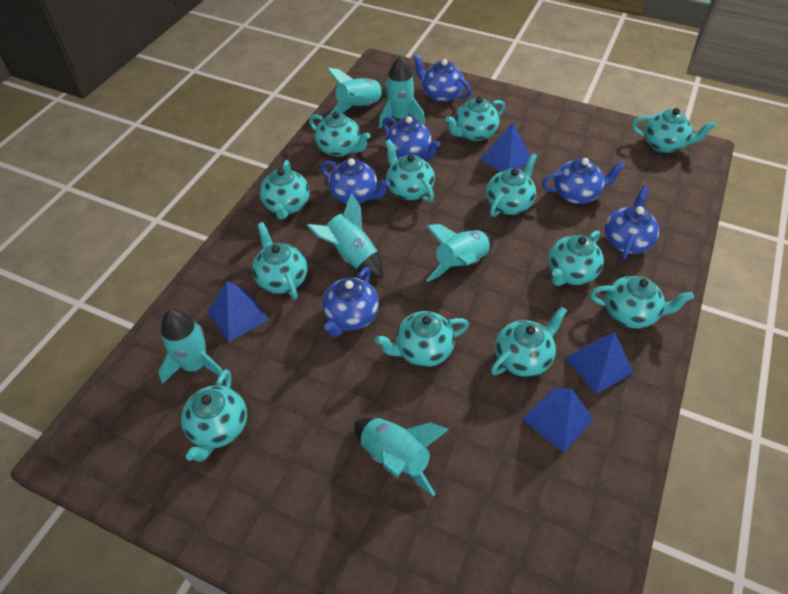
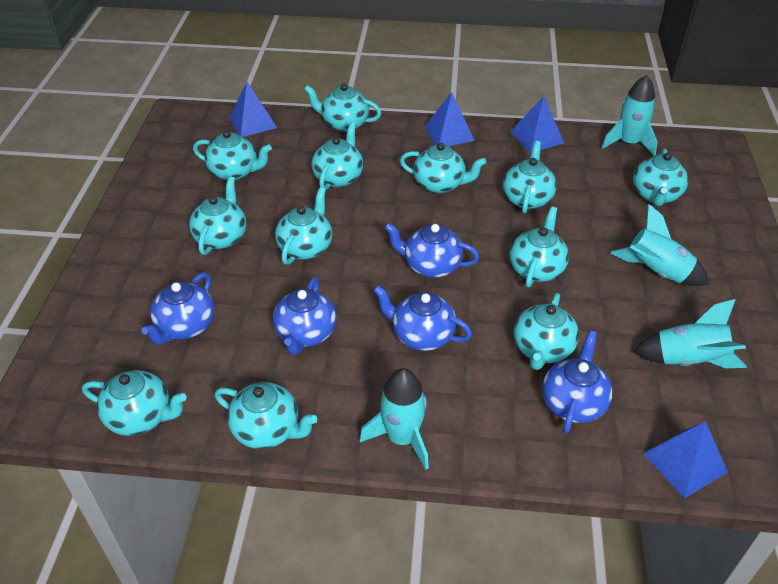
blue teapot: [320,158,390,204] [322,267,379,337] [382,116,441,159] [413,54,472,103] [542,158,626,204] [604,186,659,260] = 6 -> [142,272,215,345] [273,277,336,355] [373,285,472,351] [384,223,479,278] [542,330,612,434] = 5
turquoise rocket: [158,309,226,384] [307,193,383,279] [327,68,387,114] [354,418,449,496] [378,57,425,129] [426,224,493,282] = 6 -> [359,368,429,470] [601,75,657,156] [611,204,709,286] [633,299,747,368] = 4

